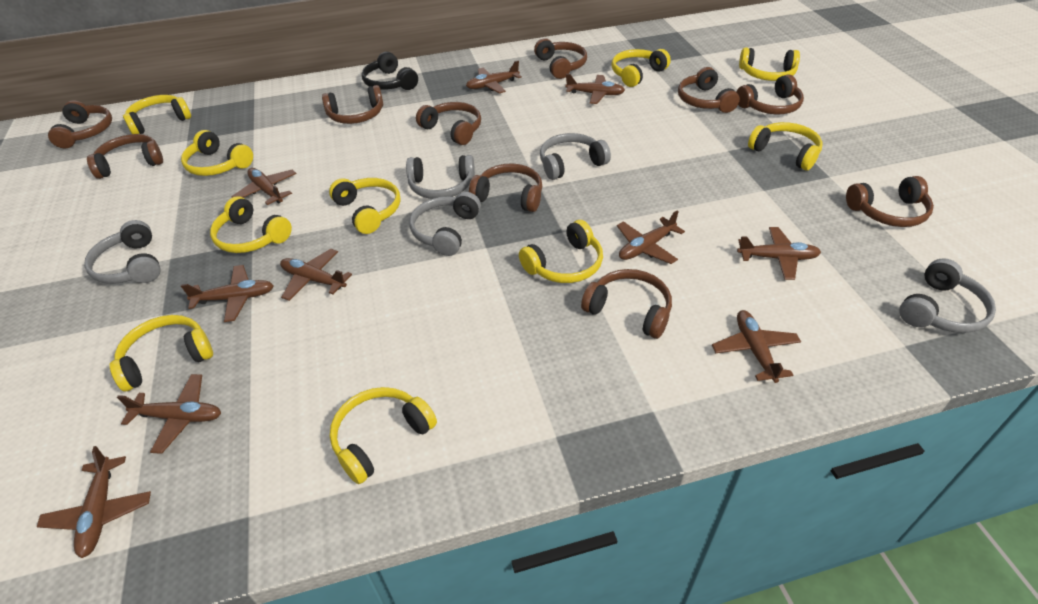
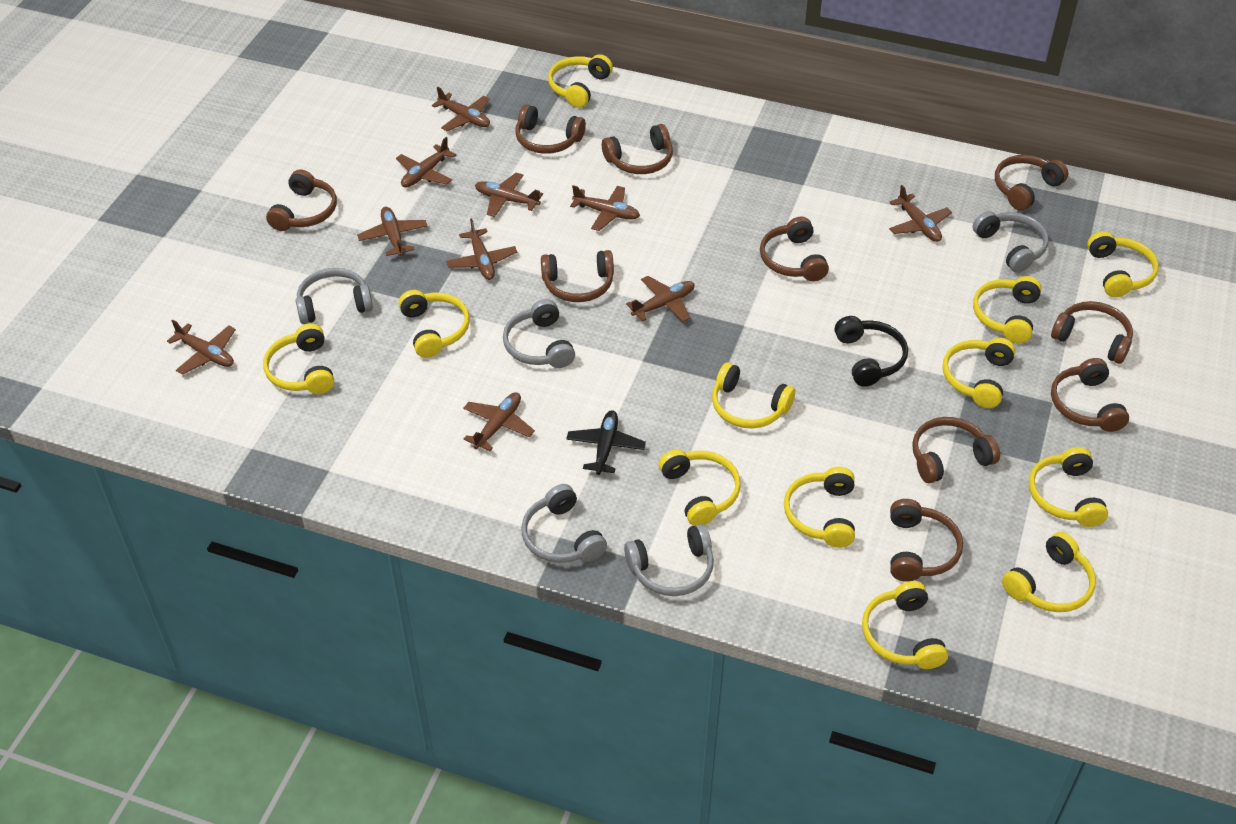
black plane: none = 0 -> [566,410,646,475] = 1
yellow headphones: [110,315,213,391] [123,95,191,134] [181,130,253,176] [210,196,292,253] [329,178,401,234] [330,387,437,484] [519,220,603,283] [612,49,671,87] [739,48,800,81] [748,122,823,170] = 10 -> [263,323,334,394] [399,290,470,358] [548,54,613,108] [659,449,741,526] [712,362,795,428] [784,467,855,548] [862,581,948,669] [942,338,1015,408] [973,276,1042,343] [1002,532,1096,612] [1029,447,1108,527] [1087,231,1159,298] = 12

